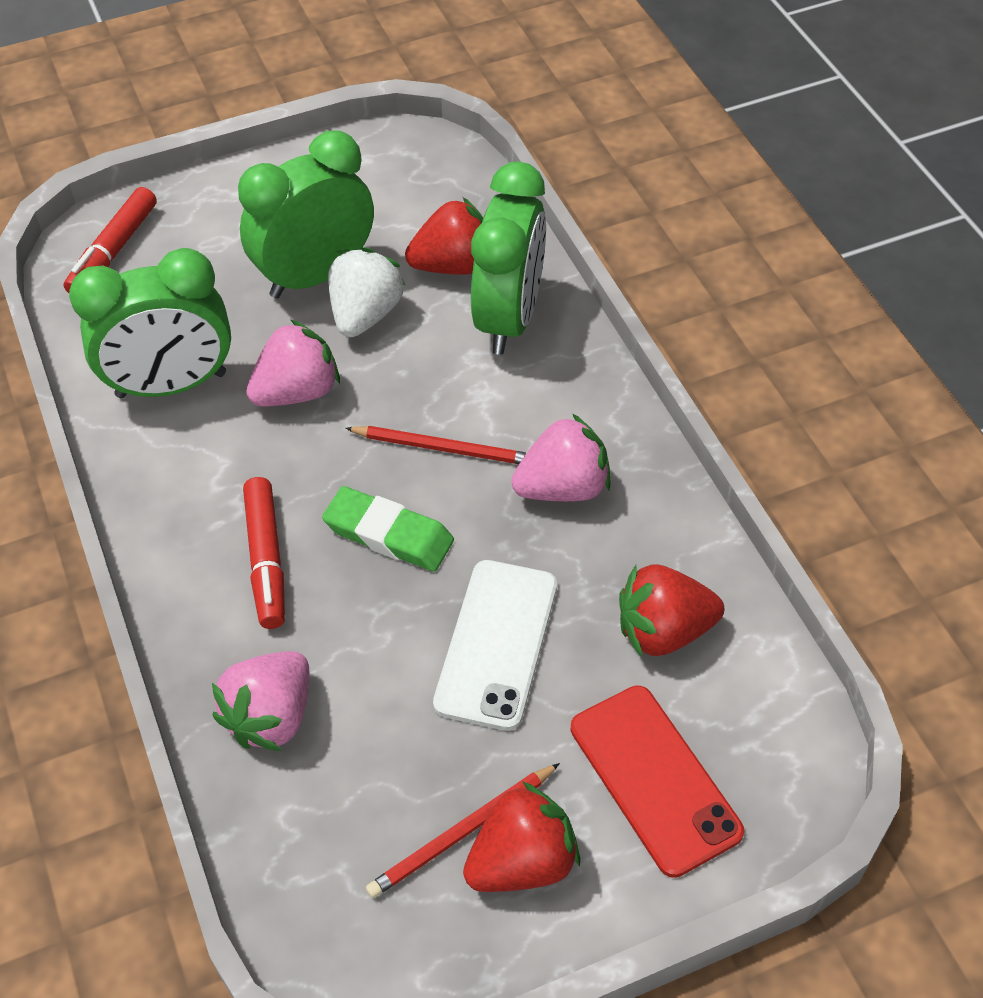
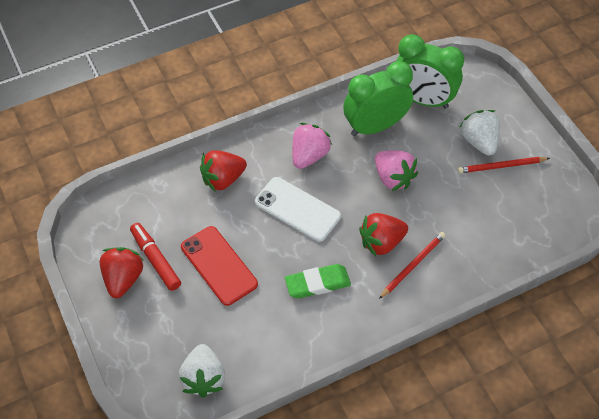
green clock: [69,248,231,398] [238,130,374,298] [471,162,546,355] = 3 -> [343,61,413,136] [397,34,464,109] = 2
pink strawberry: [212,651,309,751] [246,320,340,407] [511,414,611,501] = 3 -> [292,123,332,169] [375,150,418,191] = 2
red marker: [63,187,157,293] [243,477,285,629] = 2 -> [130,223,181,291] = 1
white strawberry: [328,247,405,337] = 1 -> [178,344,225,398] [460,110,500,156] = 2

